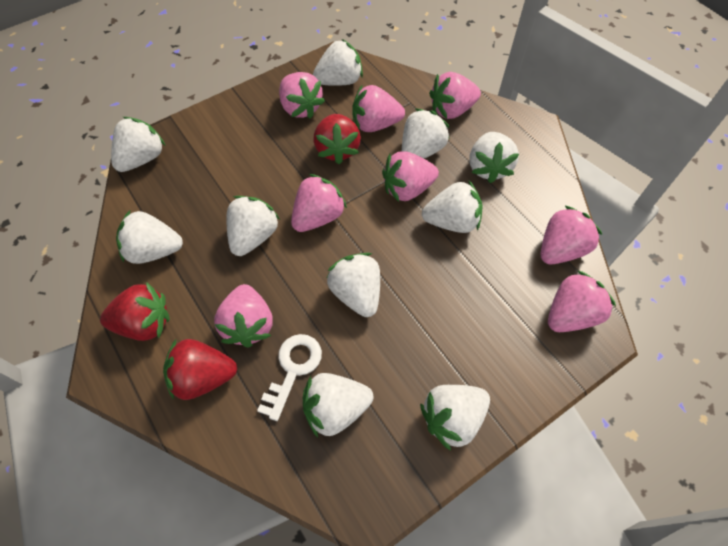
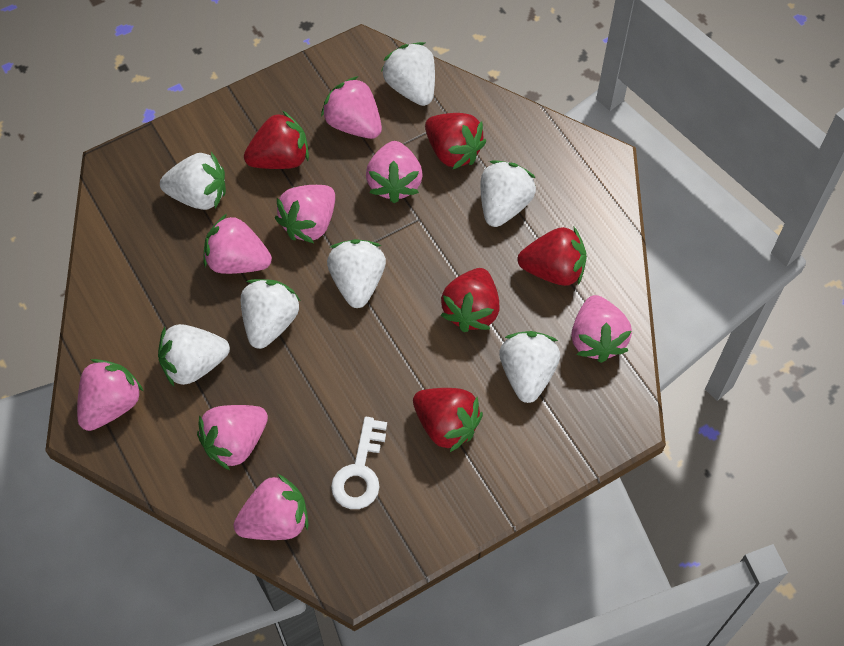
red strawberry: [100,283,170,341] [163,339,237,400] [313,114,361,164] = 3 -> [244,111,309,169] [413,388,483,452] [425,113,486,169] [440,268,499,332] [518,227,587,286] = 5
white strawberry: [111,117,166,172] [116,210,183,264] [226,196,280,256] [303,373,373,437] [313,39,363,86] [327,253,380,317] [402,108,450,158] [420,385,490,451] [422,181,483,233] [469,132,519,183] = 10 -> [158,324,230,386] [160,152,226,210] [241,279,300,349] [327,239,386,308] [381,42,435,106] [480,160,536,227] [499,331,560,403] = 7

